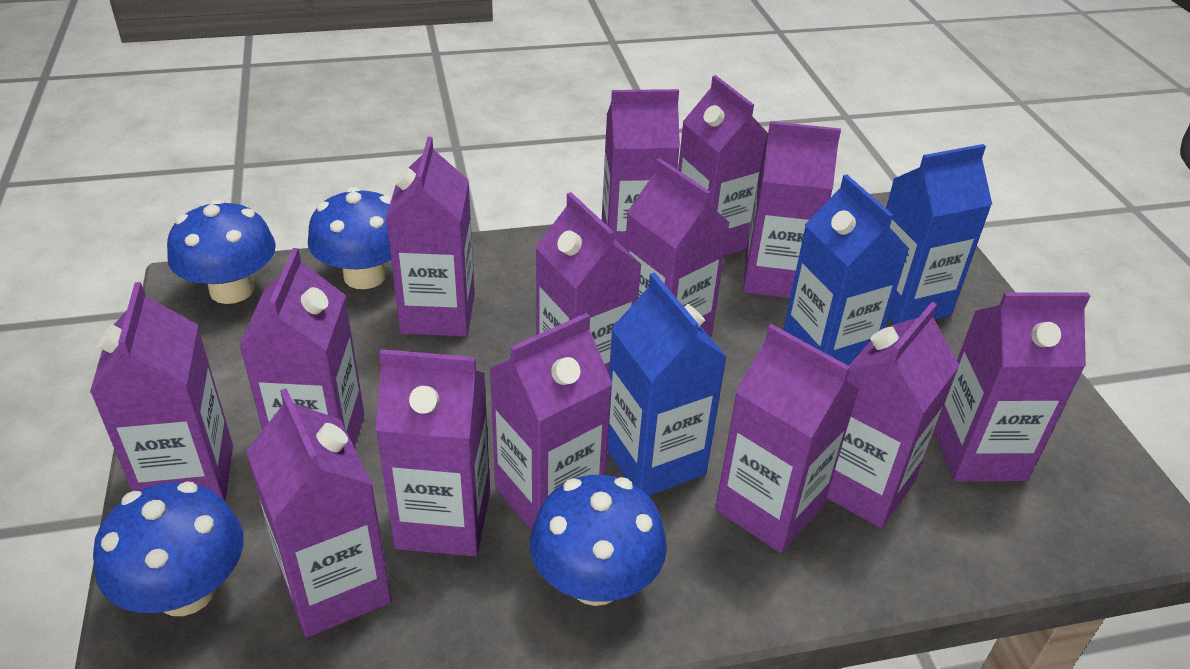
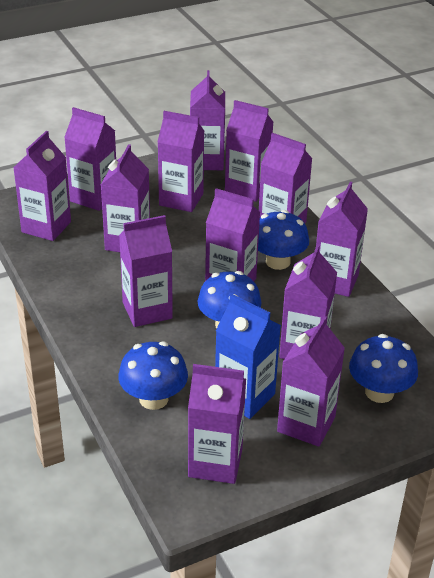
blue carton: [607,272,727,496] [783,175,910,366] [886,144,992,325] = 3 -> [215,294,281,419] = 1
purple carton: [90,282,233,502] [239,248,364,448] [246,388,391,638] [375,349,490,556] [386,137,475,336] [489,313,613,531] [535,192,642,374] [602,89,680,248] [625,158,730,337] [678,75,768,256] [715,324,859,553] [743,121,841,298] [827,302,960,528] [934,292,1090,482] = 14 -> [13,131,71,241] [64,107,116,211] [101,144,150,252] [119,215,173,327] [158,111,204,212] [188,364,246,484] [190,70,225,170] [205,188,260,281] [225,100,274,202] [259,133,313,223] [277,316,345,447] [279,244,337,359] [316,182,368,297] = 13

